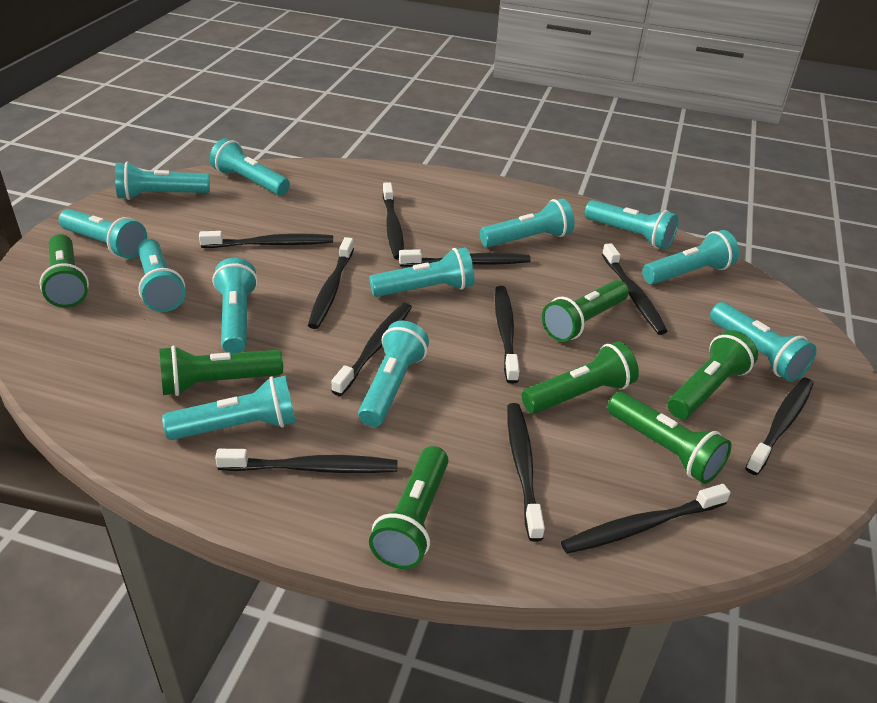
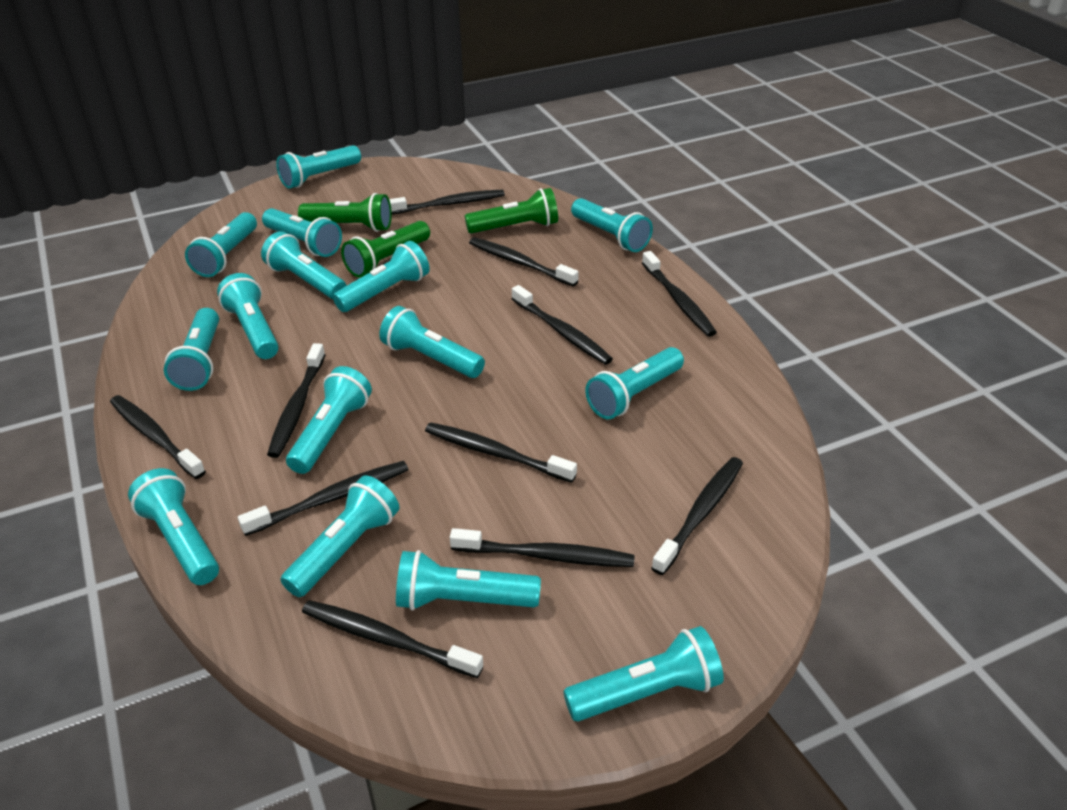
green flashlight: [39,234,89,308] [159,345,283,396] [369,446,448,569] [522,341,639,414] [542,280,629,342] [607,392,732,484] [668,330,758,419] = 7 -> [298,193,392,232] [341,221,430,278] [465,188,558,234] = 3
turquoise flashlight: [59,209,147,259] [115,162,210,200] [138,239,186,312] [162,376,296,440] [210,138,290,196] [212,258,258,353] [358,321,429,427] [369,248,474,297] [480,198,574,247] [584,200,679,249] [642,230,739,284] [710,302,817,381] = 12 -> [128,468,219,585] [164,308,219,391] [185,212,257,277] [217,273,279,359] [261,231,346,299] [262,208,342,257] [276,145,361,189] [281,476,399,597] [286,366,372,474] [333,241,430,312] [379,306,485,378] [396,550,541,611] [563,626,724,721] [571,198,653,252] [585,347,684,419] = 15

